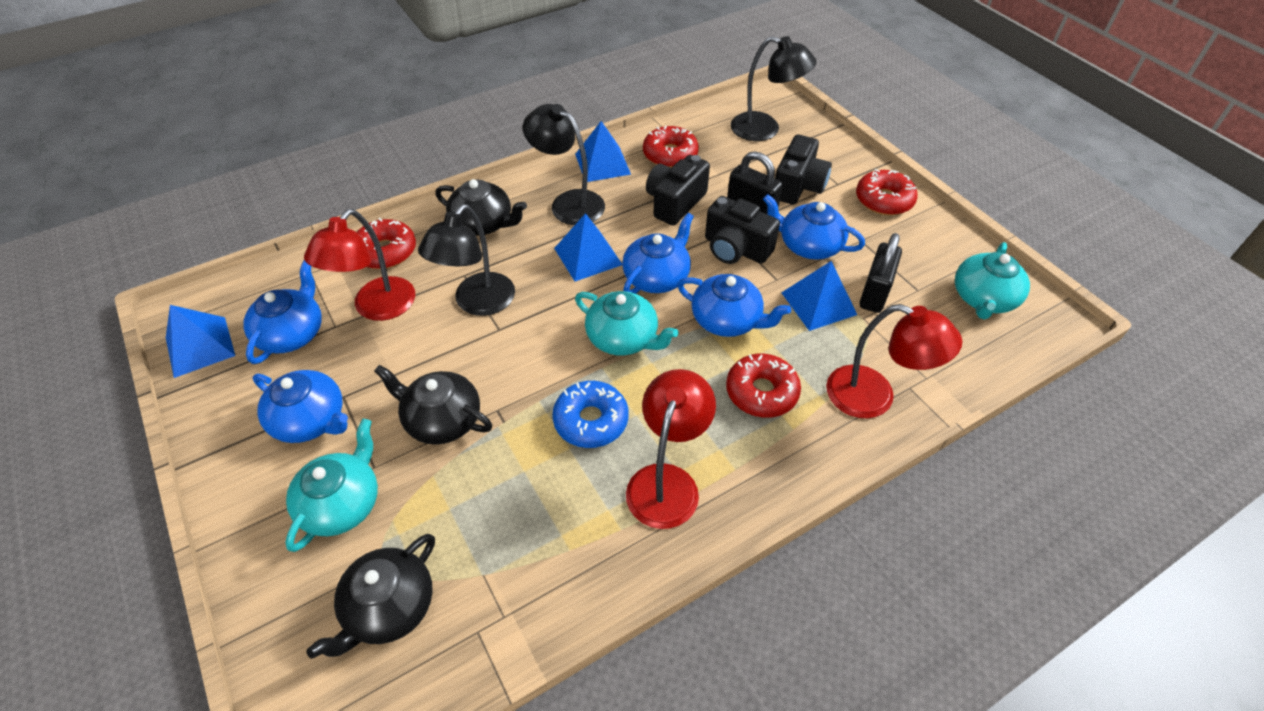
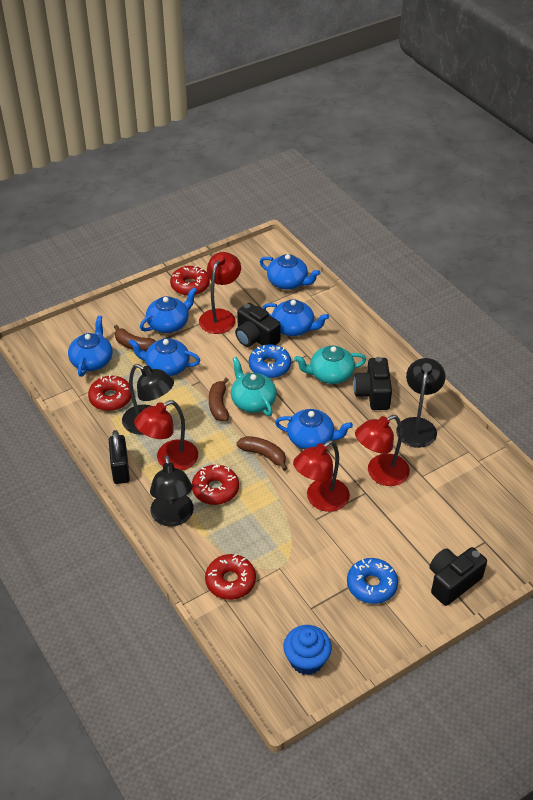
black padlock: [727,151,783,214] [860,233,902,313] = 2 -> [109,430,130,484] = 1
black teapot: [306,534,435,659] [374,365,492,445] [435,179,527,236] = 3 -> none = 0
blue cupcake: none = 0 -> [283,625,332,675] = 1
blue donut: [552,381,629,448] = 1 -> [249,344,291,378] [347,558,398,604] = 2
blue pyramid: [166,305,235,378] [554,213,622,281] [575,121,631,182] [781,261,857,331] = 4 -> none = 0
blue teapot: [243,260,322,364] [253,370,348,443] [622,213,694,294] [678,274,791,337] [763,194,865,260] = 5 -> [68,315,113,377] [128,338,201,376] [140,287,197,333] [260,254,321,290] [263,299,329,336] [275,409,353,450] = 6
brown banana: none = 0 -> [114,325,156,351] [209,378,229,422] [237,436,287,471] = 3
red lamp: [304,209,415,321] [626,369,716,529] [826,304,962,419] = 3 -> [134,400,198,471] [199,252,241,334] [293,440,350,512] [355,415,410,486] = 4
turquoise teapot: [285,419,378,552] [575,291,679,356] [955,242,1030,320] = 3 -> [231,357,277,416] [294,346,366,384] = 2

